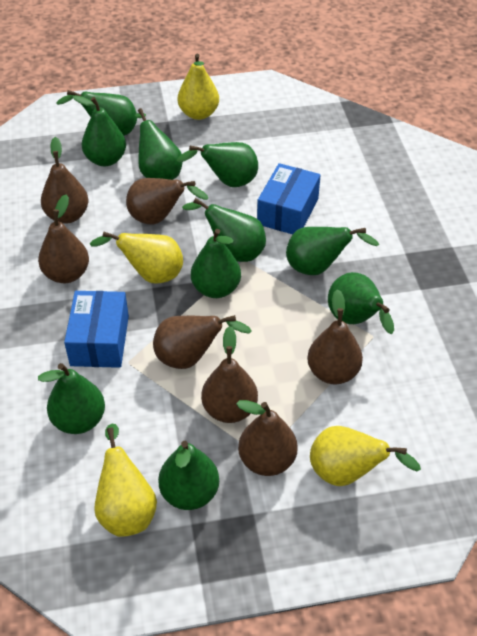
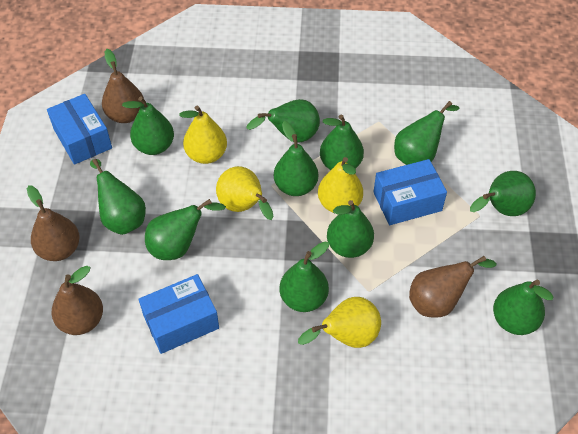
blue box: [64,291,129,368] [257,163,321,234] = 2 -> [47,94,112,165] [139,274,219,354] [373,159,447,225] = 3
brown pear: [38,194,89,283] [41,137,88,224] [126,178,208,224] [153,315,252,369] [201,326,258,423] [236,400,298,476] [307,289,363,384] = 7 -> [27,185,80,261] [52,266,103,335] [102,49,144,123] [409,256,496,318] = 4
green pear: [38,363,105,434] [56,90,137,136] [73,95,126,166] [135,108,183,180] [158,441,219,510] [177,142,258,187] [182,198,266,262] [191,229,241,298] [286,227,379,275] [328,272,394,334] = 10 -> [90,159,146,235] [122,96,174,155] [145,199,226,260] [246,99,320,142] [274,121,318,196] [280,242,329,312] [320,115,364,170] [327,200,374,258] [394,101,460,165] [470,171,536,216] [493,280,554,335] = 11

